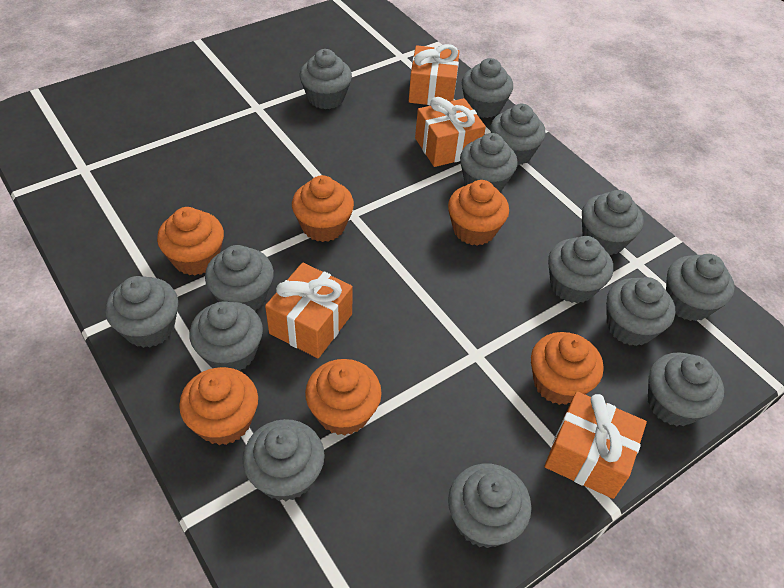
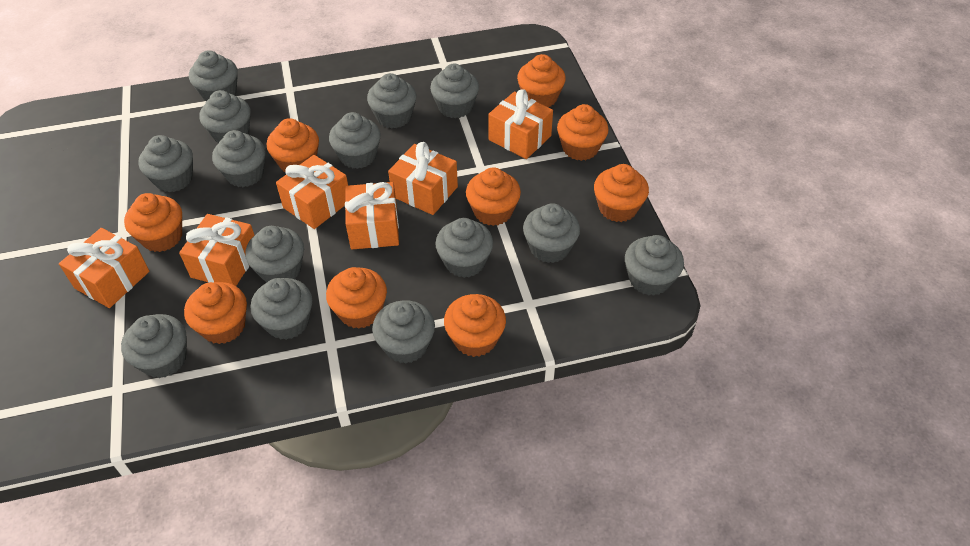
orange cupcake: [157,207,224,275] [179,367,258,445] [292,175,354,242] [305,359,382,436] [448,180,509,246] [531,332,604,405] = 6 -> [124,193,182,252] [184,282,247,344] [267,118,319,172] [326,267,387,329] [444,294,506,357] [466,167,521,226] [517,54,566,107] [557,104,609,161] [594,164,649,222] = 9
orange gift: [265,263,353,358] [409,44,459,106] [415,97,486,167] [544,391,647,499] = 4 -> [59,228,149,308] [179,214,255,286] [276,155,348,229] [345,182,399,249] [388,142,458,215] [488,89,553,159] = 6

